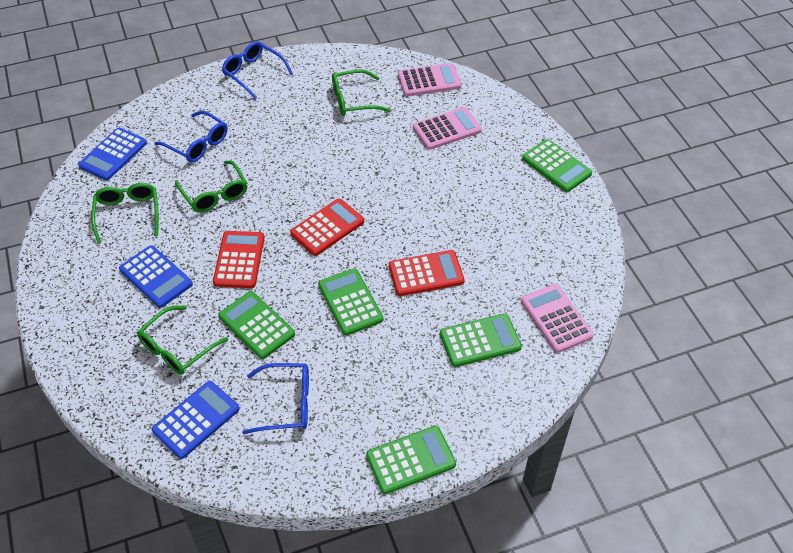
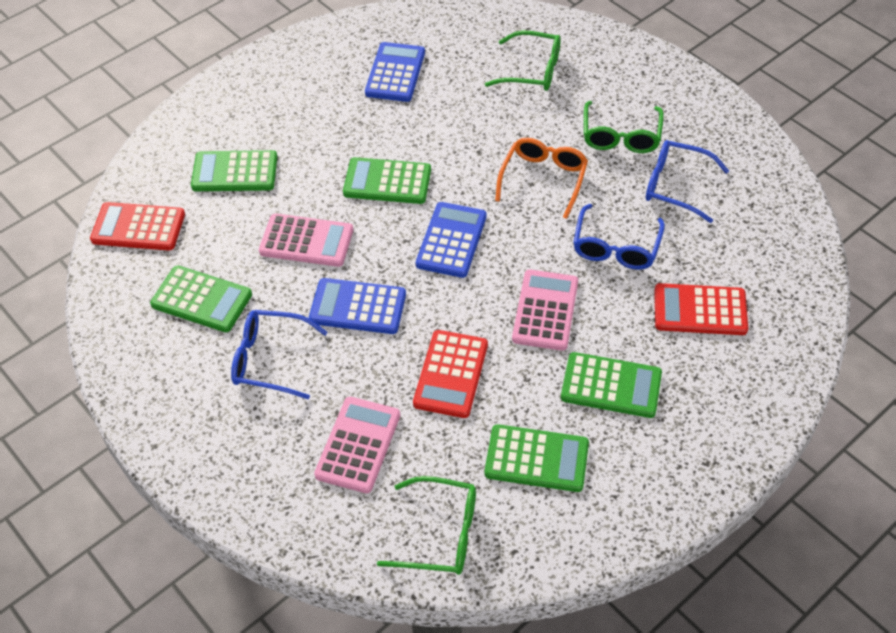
green glasses: [91,183,159,244] [137,305,228,375] [175,160,247,213] [332,69,391,116] = 4 -> [377,476,476,575] [485,31,561,91] [584,101,664,153] = 3
orange glasses: none = 0 -> [495,138,588,219] = 1

